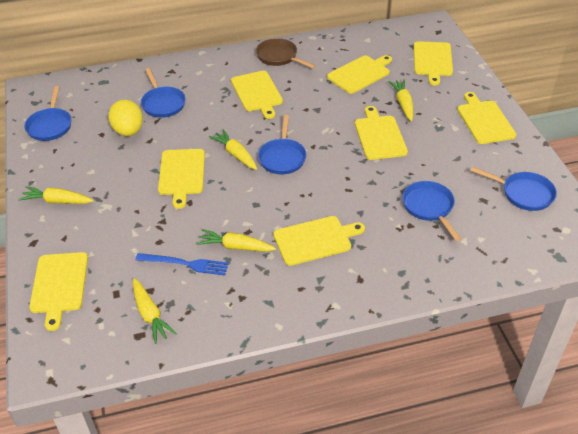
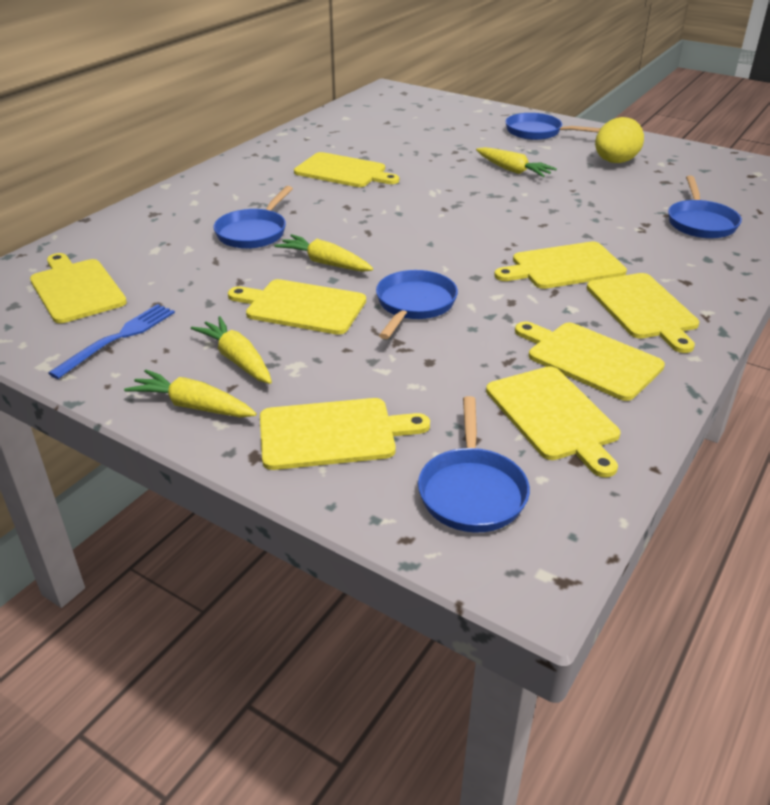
brown pan: [256,38,316,69] = 1 -> none = 0
yellow carrot: [19,186,94,204] [133,278,177,344] [197,229,276,252] [209,129,257,170] [388,79,414,121] = 5 -> [124,370,257,417] [191,316,272,384] [274,234,373,272] [476,147,557,177] = 4

